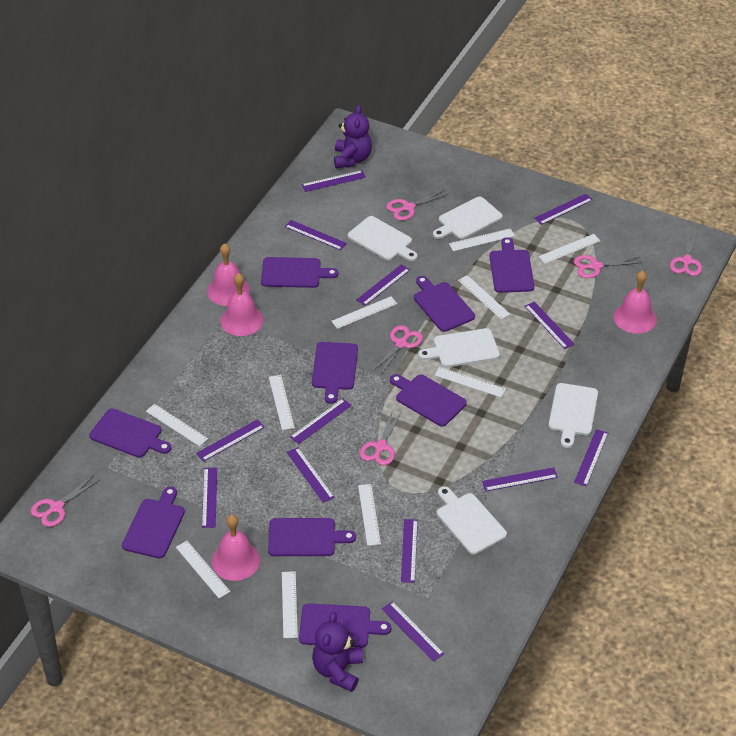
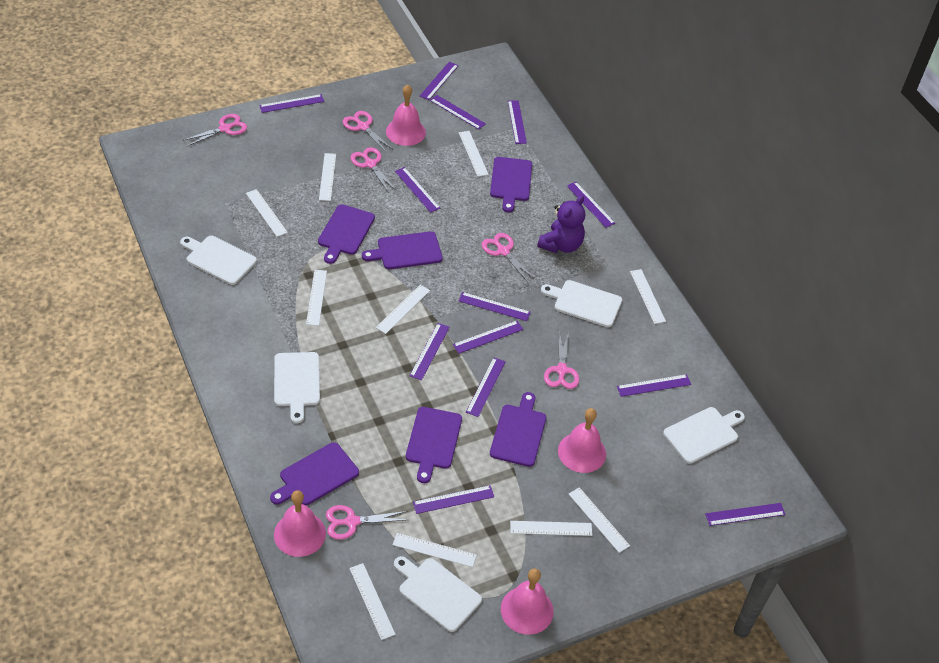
purple cutting board: [89,408,172,458] [122,487,185,559] [261,257,338,288] [268,518,356,556] [299,603,391,648] [312,342,358,404] [390,374,467,427] [414,276,475,332] [489,237,534,293] = 9 -> [270,442,359,506] [318,204,375,264] [362,231,443,269] [406,407,462,483] [490,157,532,212] [490,392,546,467] = 6
purple teddy bear: [312,612,363,692] [334,105,372,168] = 2 -> [537,195,585,253] = 1

